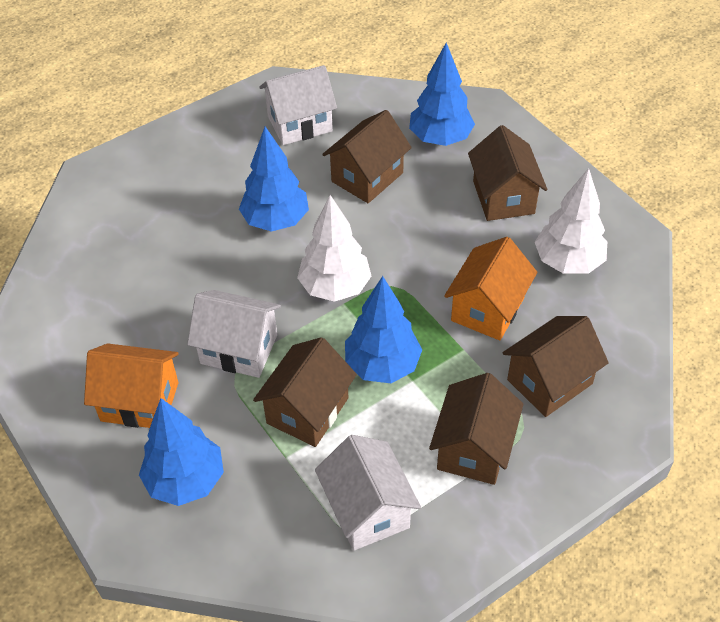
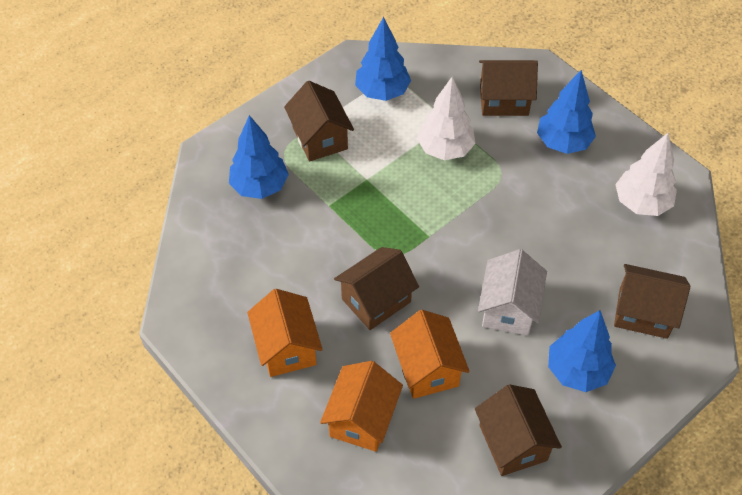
orange house: [84,343,179,428] [444,237,537,340] = 2 -> [247,289,323,377] [320,361,403,452] [390,310,470,399] = 3
white house: [187,290,281,378] [259,65,337,145] [315,435,421,551] = 3 -> [478,249,547,336] = 1

